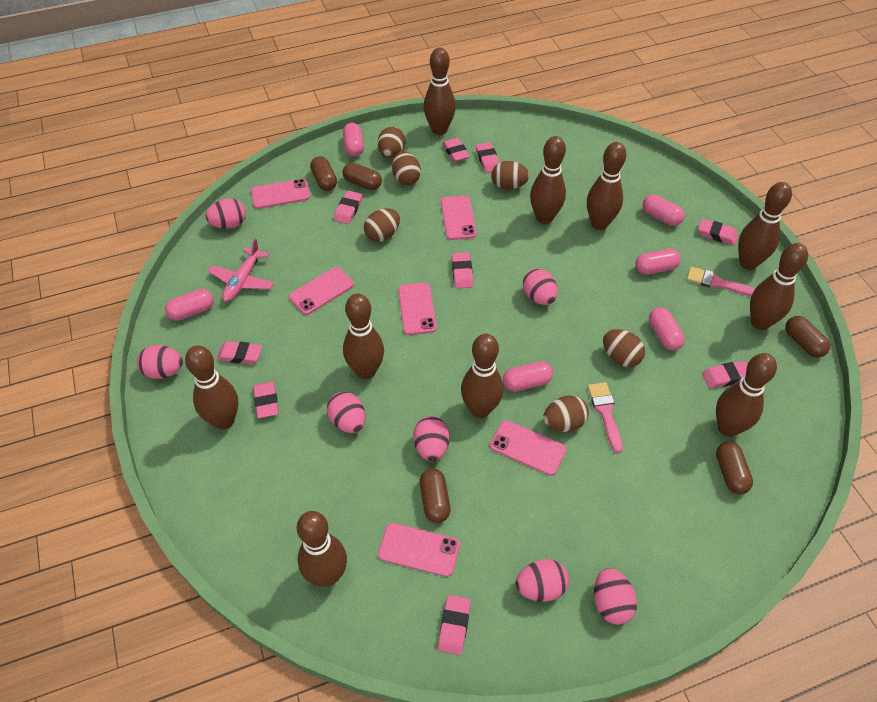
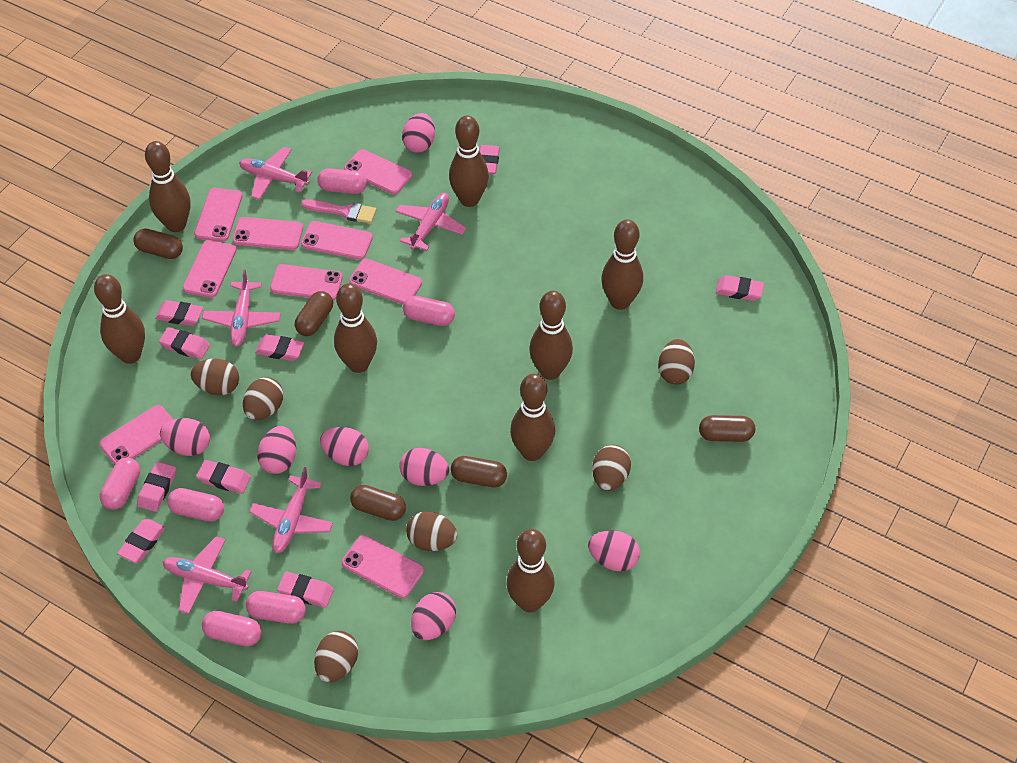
brown bowling pin: [185,345,238,430] [297,511,347,587] [343,293,384,379] [424,48,456,135] [461,334,503,418] [530,136,566,224] [587,142,626,230] [716,353,777,437] [738,182,792,270] [750,243,808,330] = 10 -> [94,274,145,364] [145,141,191,232] [334,283,377,373] [449,115,489,207] [507,529,554,612] [510,374,555,461] [529,291,573,380] [601,219,643,310] = 8
pink brush: [588,382,623,453] [687,267,755,296] = 2 -> [301,200,376,224] = 1
pink phone: [251,179,310,209] [289,267,354,315] [378,523,460,577] [398,282,437,335] [441,196,477,240] [490,420,566,476] = 6 -> [99,405,174,465] [182,240,236,298] [194,188,242,242] [232,217,303,250] [270,264,343,300] [301,221,373,260] [342,535,424,598] [344,149,412,194] [349,259,422,305] = 9
pink plane: [208,239,274,302] = 1 -> [163,536,251,614] [202,270,281,347] [239,147,312,200] [249,467,333,553] [395,193,466,251] = 5

